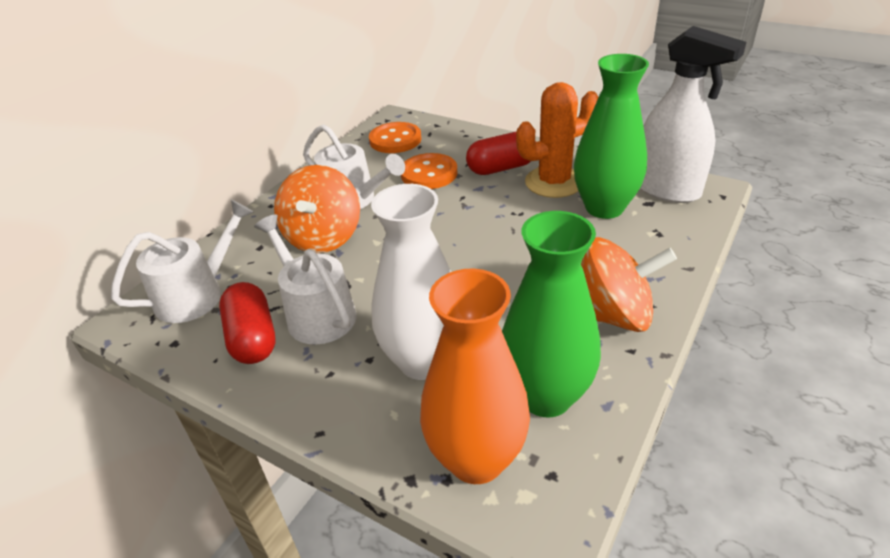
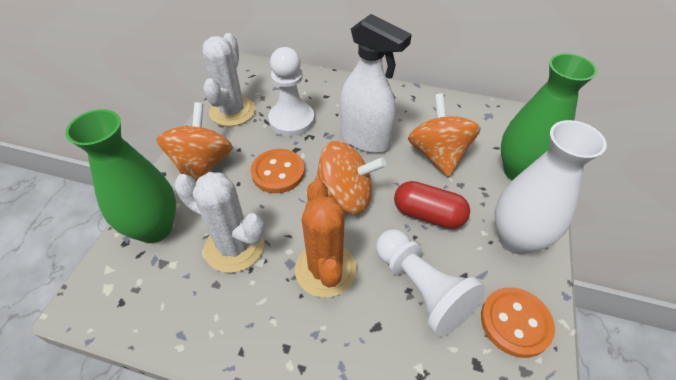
orange spinning top: [274,165,360,253] [581,237,677,332] = 2 -> [156,102,232,182] [315,141,386,214] [408,93,481,177] = 3
orange vase: [420,268,530,484] = 1 -> none = 0
red capsule: [219,282,275,364] [466,132,536,175] = 2 -> [394,181,470,229] = 1
white cactus: none = 0 -> [174,172,265,273] [203,33,255,126] = 2
white pawn: none = 0 -> [268,47,314,136] [376,229,486,337] = 2
white watering can: [111,200,254,323] [254,214,356,344] [303,124,405,209] = 3 -> none = 0

